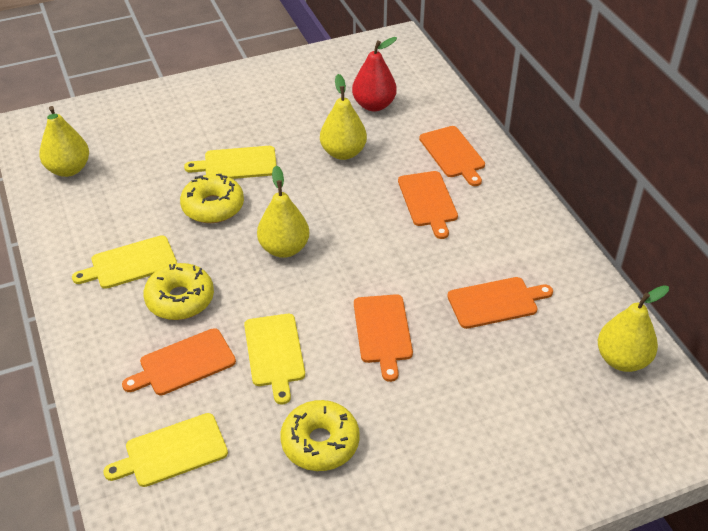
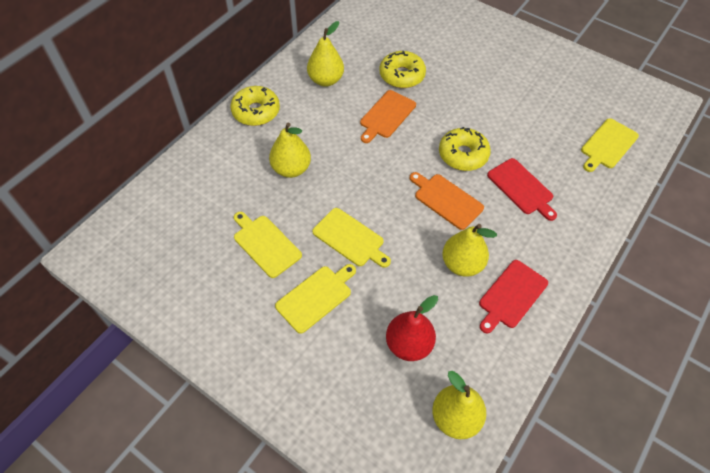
orange cutting board: [122,328,236,395] [354,294,413,382] [398,171,458,239] [419,126,485,186] [447,277,553,329] = 5 -> [360,90,416,143] [409,172,484,230] = 2
red cutting board: none = 0 -> [479,260,548,334] [487,158,557,221] = 2

